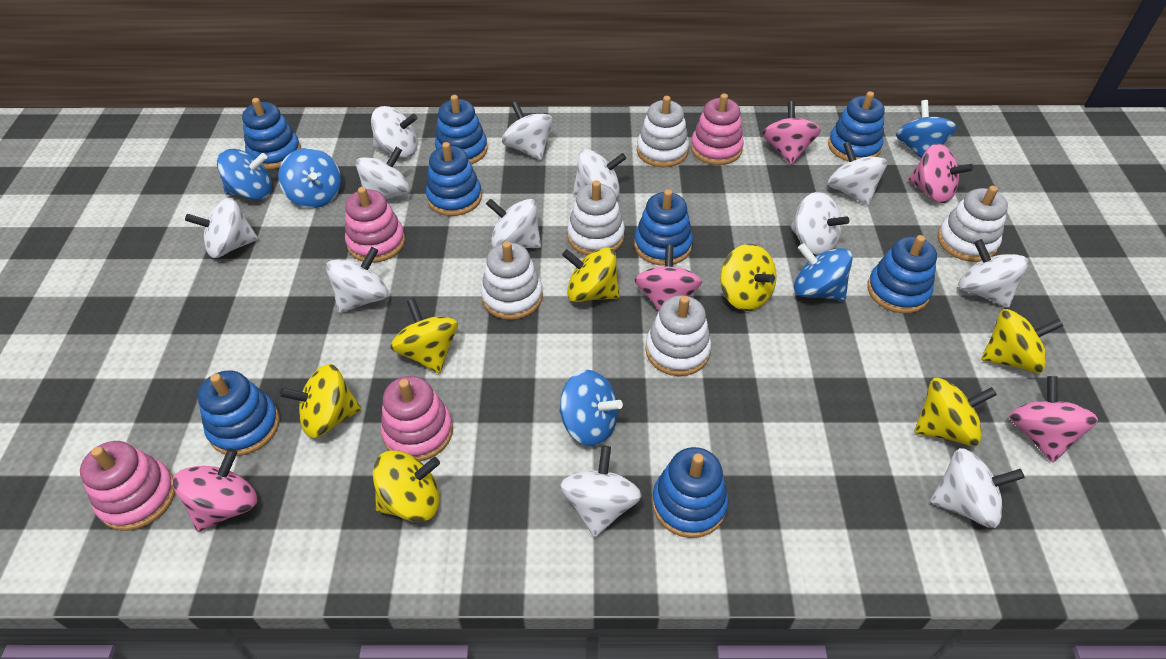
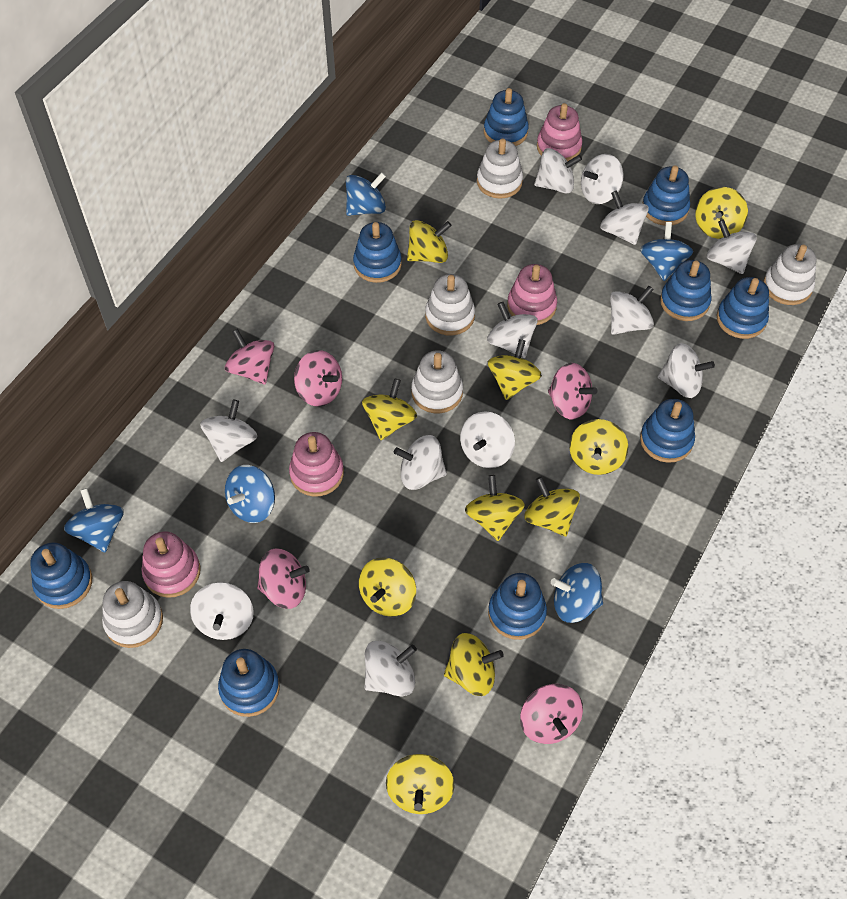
blue stacking toy: [197,370,280,456] [242,98,301,169] [426,142,482,216] [435,95,488,164] [634,189,693,266] [652,447,728,538] [828,91,885,162] [867,235,937,313] = 8 -> [31,543,92,609] [218,649,280,717] [353,222,402,283] [484,88,529,146] [488,573,547,640] [640,399,695,463] [642,166,690,226] [660,260,711,321] [717,277,769,339] = 9
yellow spinning top: [279,364,361,438] [373,450,440,522] [390,298,458,374] [562,247,620,302] [720,244,777,311] [915,378,997,446] [981,309,1063,373] = 7 -> [359,557,416,617] [362,378,417,440] [386,754,455,814] [407,220,452,263] [444,633,504,696] [465,475,525,541] [488,339,542,400] [524,476,580,537] [569,419,628,475] [695,187,748,239] = 10

